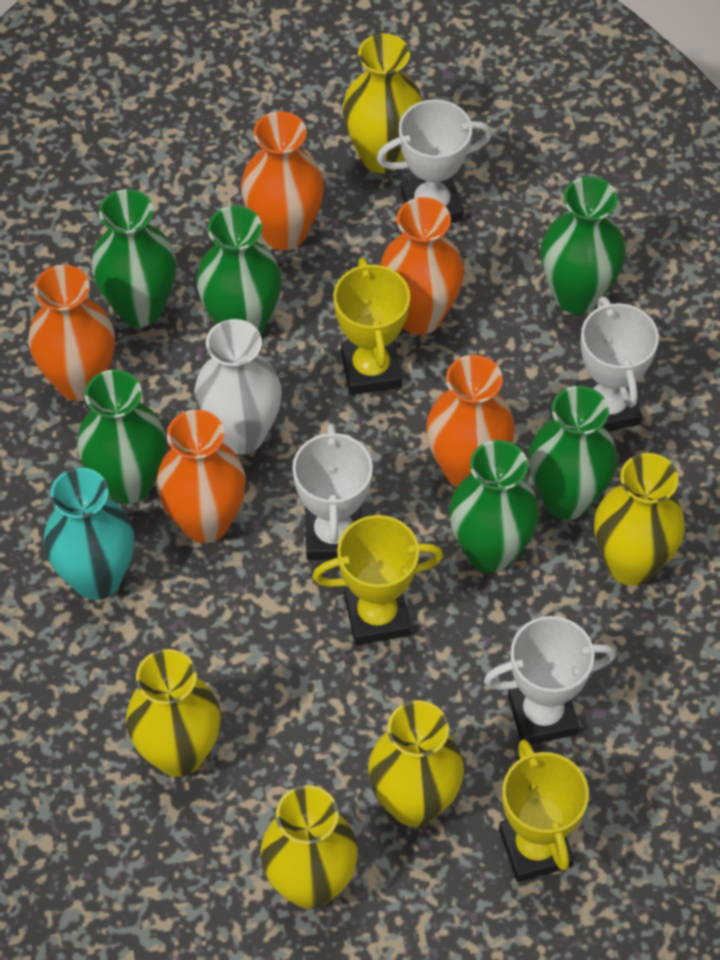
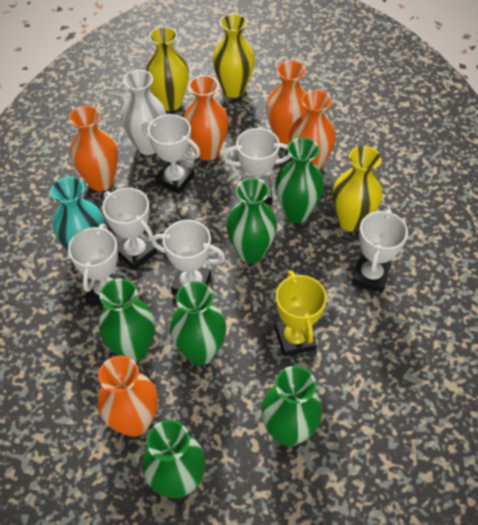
white trophy: [292,423,373,560] [377,99,492,223] [484,616,616,745] [576,296,659,431] = 4 -> [68,224,125,306] [102,188,157,270] [142,114,200,194] [151,220,225,295] [223,128,291,204] [352,209,408,293] = 6
yellow trophy: [312,515,443,645] [333,258,410,395] [499,739,589,882] = 3 -> [275,270,327,357] = 1
yellow vase: [126,649,221,777] [260,785,358,909] [343,34,422,173] [368,700,464,827] [594,453,685,586] = 5 -> [146,27,189,111] [213,14,255,98] [333,146,382,232] = 3

